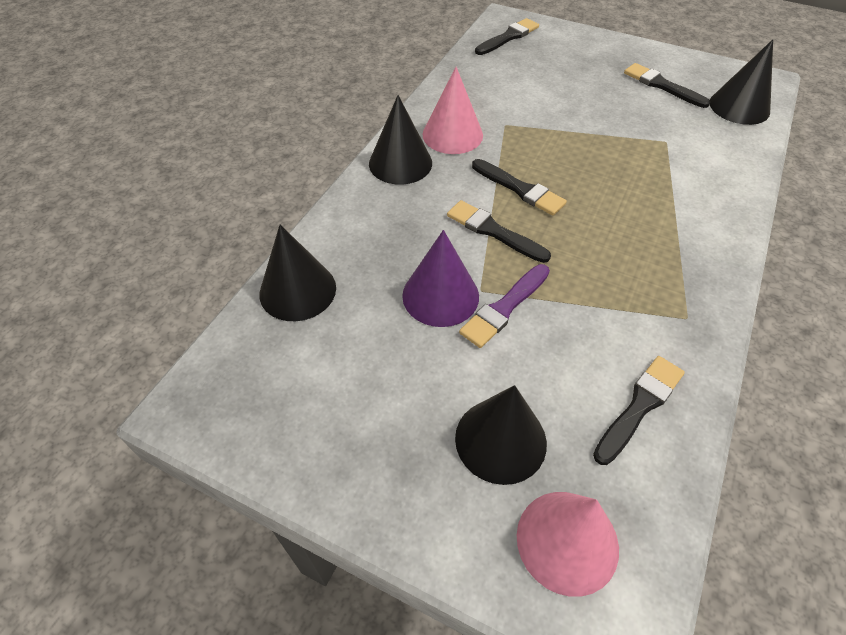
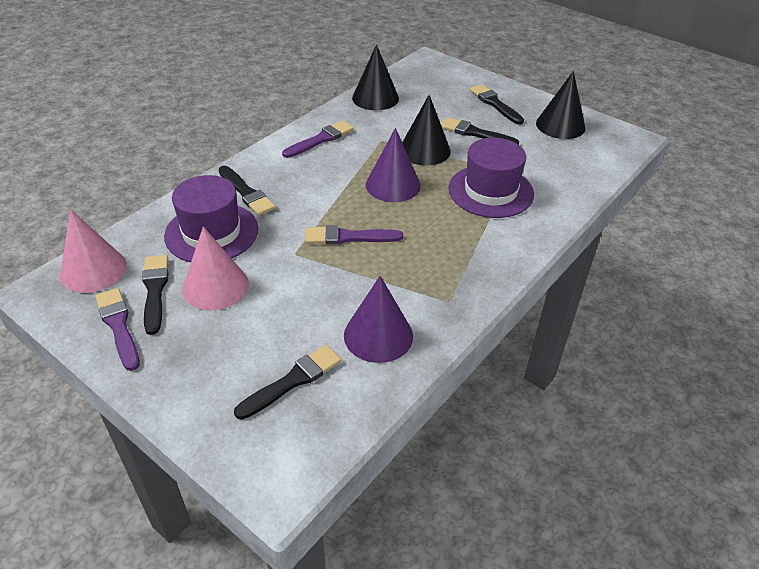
black cone: [259,225,336,321] [369,95,432,185] [455,385,547,485] [710,39,773,125] = 4 -> [352,45,399,110] [402,95,451,166] [536,71,586,139] = 3
purple brush: [459,264,550,348] = 1 -> [95,288,140,371] [282,121,354,158] [305,226,403,245] = 3
purple cone: [402,230,479,327] = 1 -> [344,276,413,363] [366,128,421,202] = 2
purple hat: none = 0 -> [164,175,258,262] [448,138,534,218] = 2

